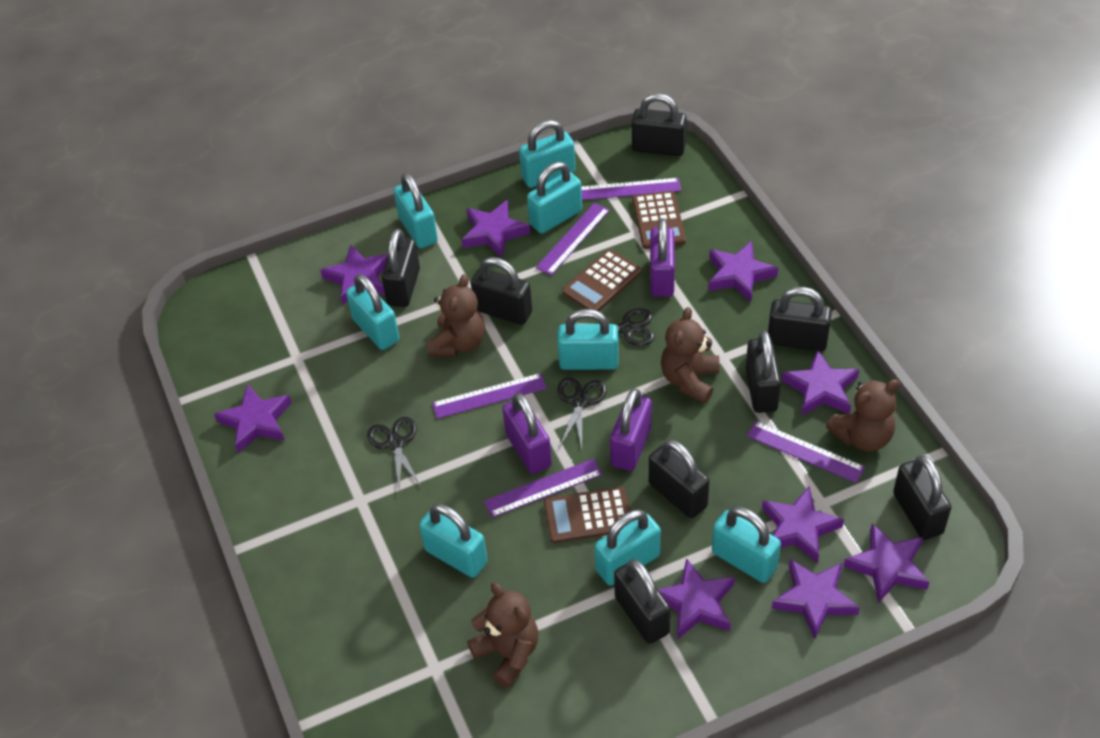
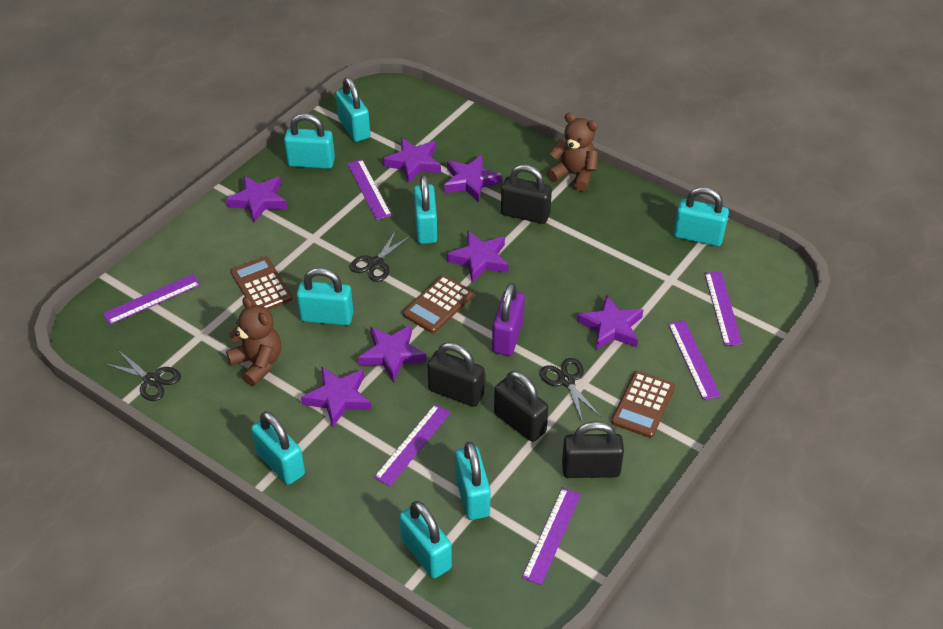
black padlock: [382,229,420,307] [471,257,532,325] [614,559,671,644] [632,93,687,156] [649,439,709,518] [746,331,781,413] [768,287,832,351] [893,455,952,540] = 8 -> [427,342,485,407] [494,371,548,442] [501,164,552,224] [562,421,624,478] = 4
brown teddy bear: [428,274,485,356] [467,583,539,688] [661,307,719,403] [826,379,900,452] = 4 -> [226,297,281,386] [547,113,598,192] = 2
purple padlock: [502,393,552,474] [610,388,652,471] [650,218,675,297] = 3 -> [492,283,525,356] = 1
purple ruler: [432,373,547,419] [484,459,602,518] [536,203,610,275] [581,178,681,200] [747,421,865,483] = 5 -> [103,274,200,325] [347,159,392,220] [374,404,451,487] [522,487,581,585] [668,320,721,400] [704,272,742,346] = 6
purple star: [214,384,291,453] [320,244,388,305] [461,200,530,258] [658,558,735,640] [708,241,778,302] [762,487,844,564] [772,559,860,639] [781,350,859,416] [843,524,930,604] = 9 -> [226,176,287,223] [301,366,371,427] [358,325,427,383] [383,138,441,183] [444,155,502,202] [447,231,509,283] [577,295,643,350] = 7

